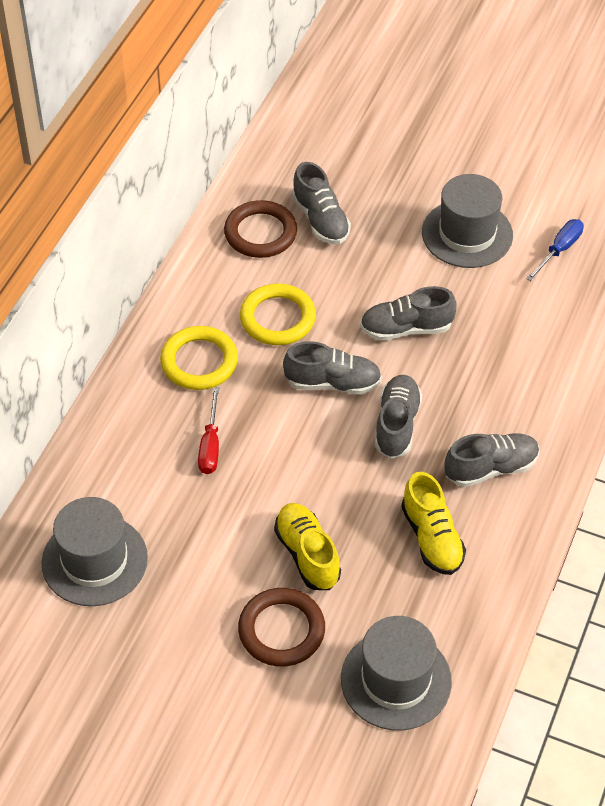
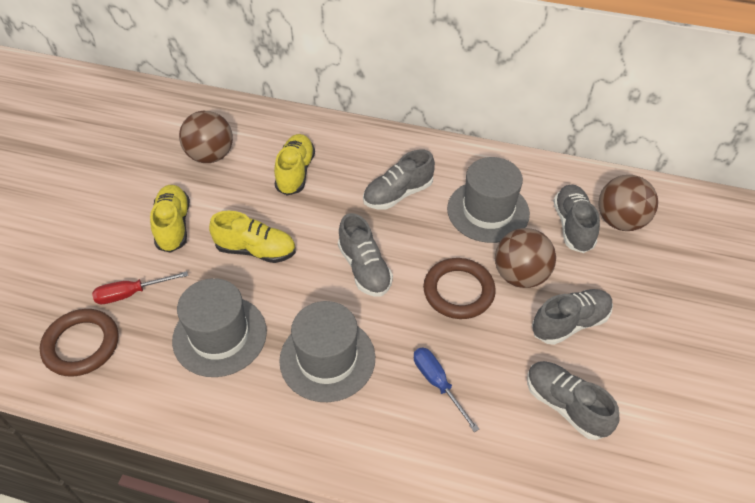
brown ball: none = 0 -> [179,111,233,163] [495,228,556,288] [598,175,658,231] = 3
yellow ring: [160,326,238,390] [240,283,316,345] = 2 -> none = 0
yellow shoe: [274,503,341,590] [401,472,466,575] = 2 -> [150,185,190,253] [209,211,296,263] [274,134,315,196] = 3

